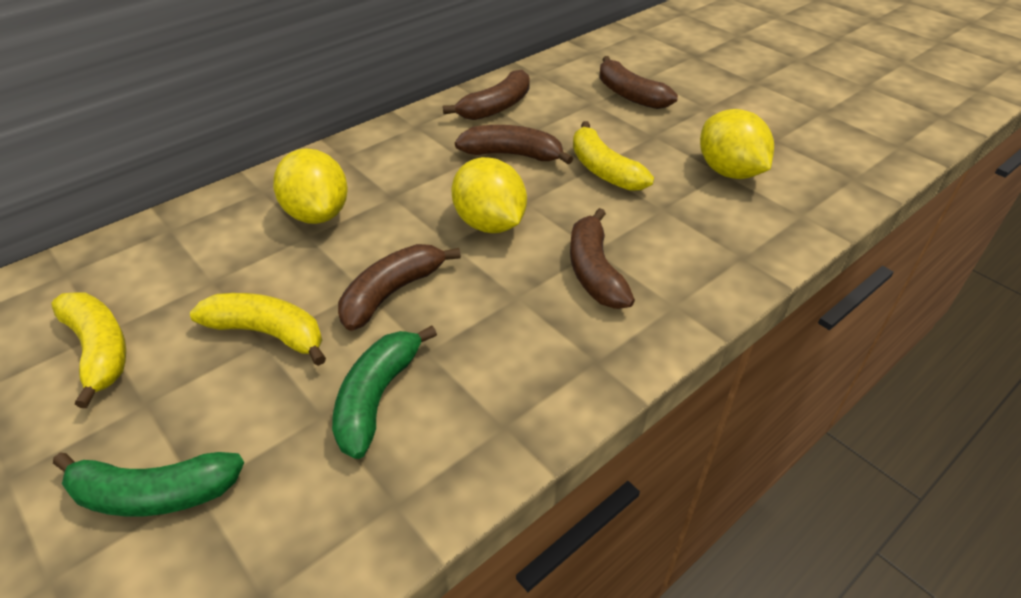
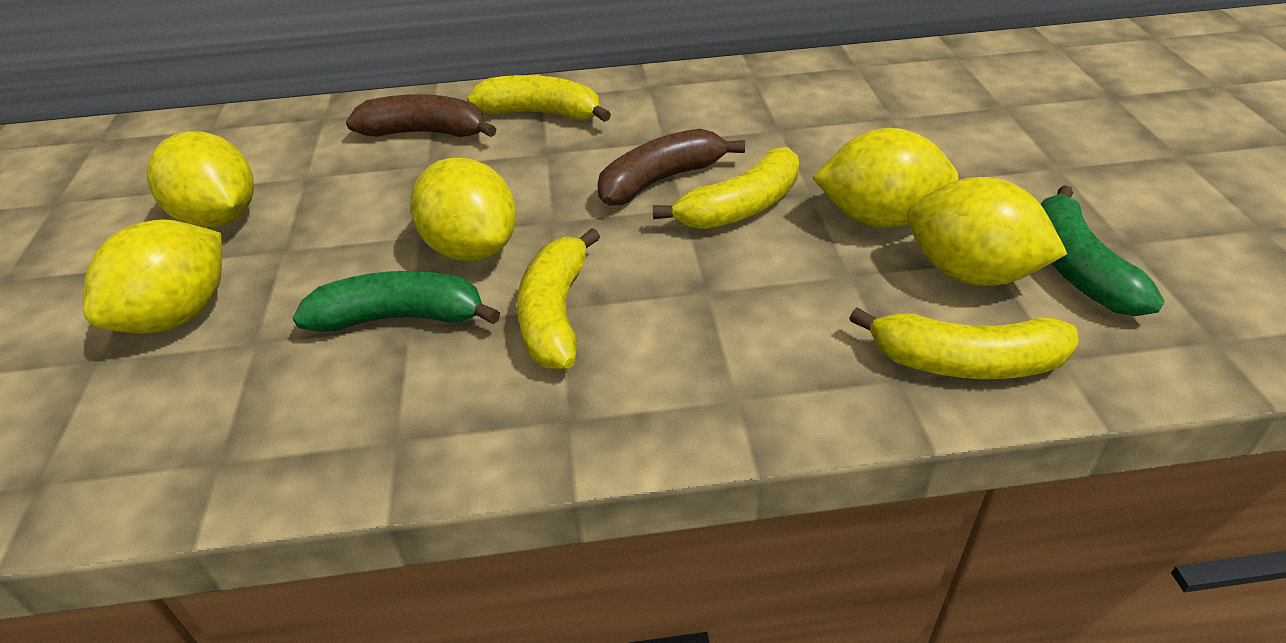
brown banana: [338,244,461,331] [443,70,530,120] [455,125,573,165] [570,208,635,309] [599,56,678,109] = 5 -> [346,94,497,137] [597,129,745,206] = 2
yellow banana: [51,292,126,408] [190,293,326,366] [573,121,654,191] = 3 -> [467,75,611,122] [517,228,600,369] [653,147,799,229] [849,307,1079,379] = 4
yellow lemon: [273,148,348,224] [451,157,527,233] [700,109,774,179] = 3 -> [83,219,222,334] [147,131,254,227] [410,158,516,261] [812,128,958,228] [907,177,1067,286] = 5

